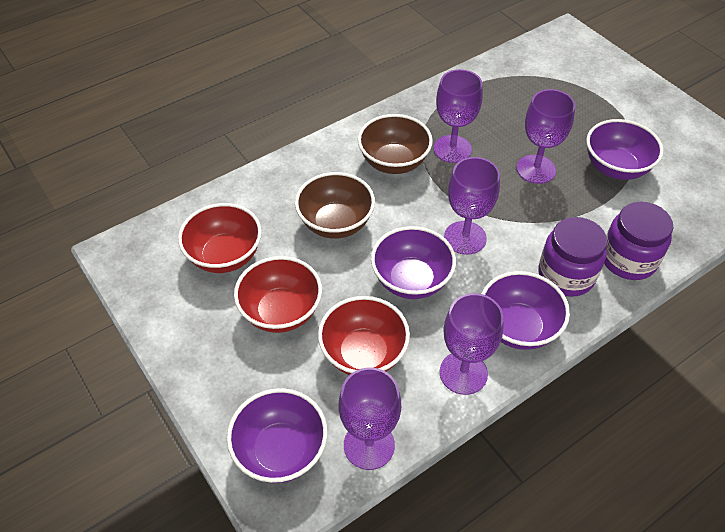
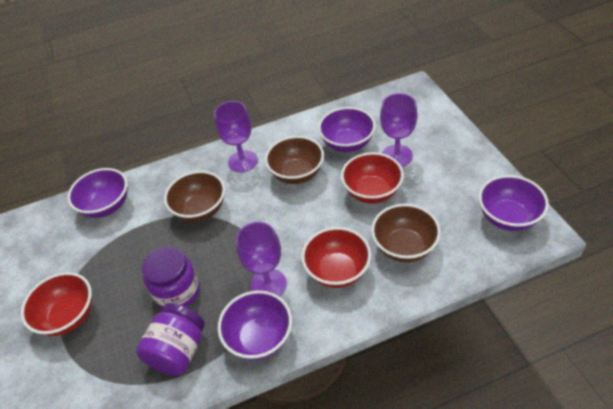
brown bowl: [295,172,375,239] [358,114,433,174] = 2 -> [164,171,225,222] [265,136,324,184] [371,204,441,262] = 3
purple goblet: [339,367,401,470] [434,69,483,163] [440,293,504,395] [444,157,500,255] [517,89,575,184] = 5 -> [214,101,258,173] [236,222,287,296] [380,93,418,167] = 3

